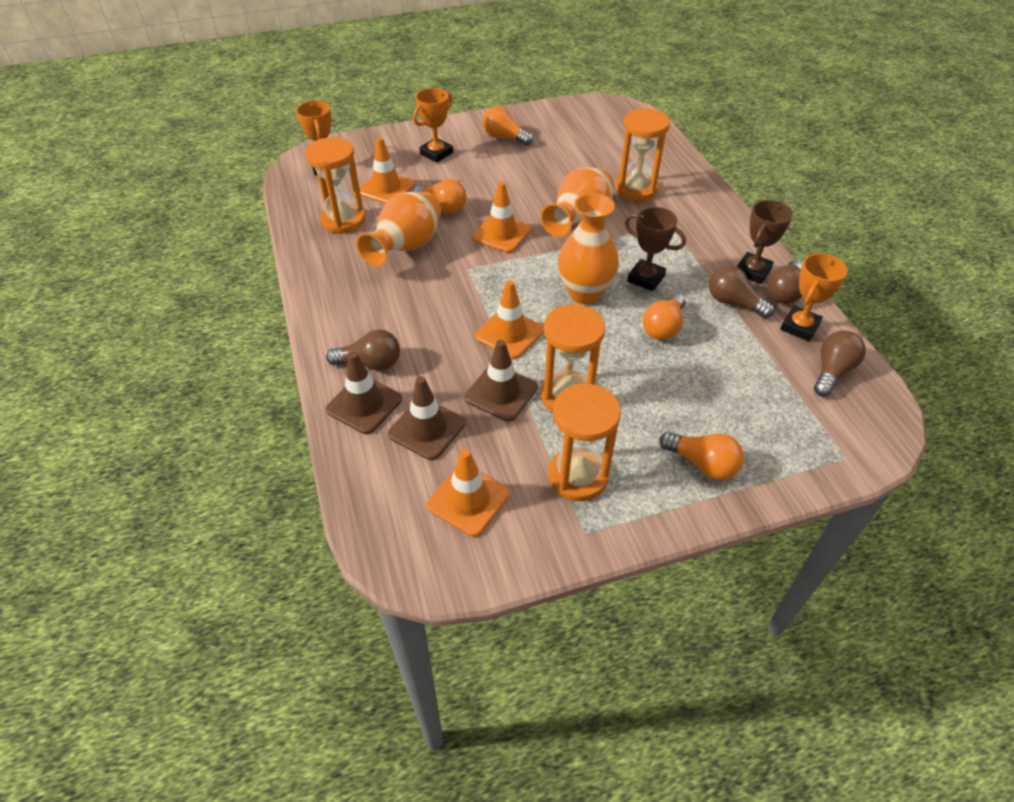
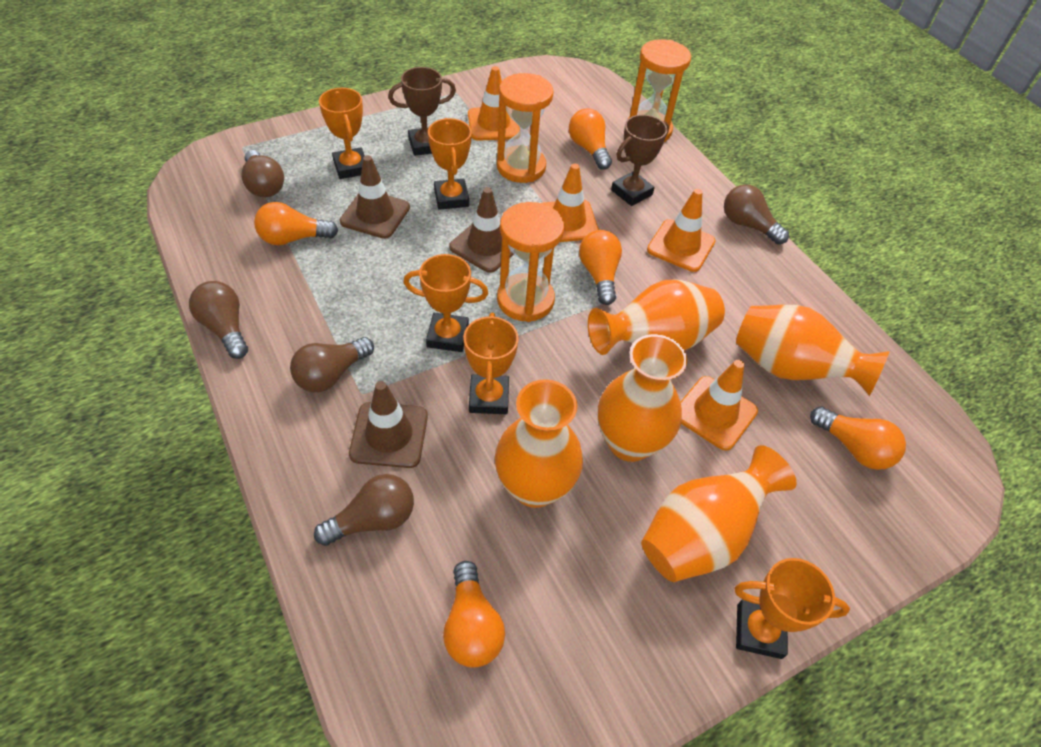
brown light bulb: [326,329,400,371] [709,265,774,318] [767,260,802,304] [814,330,866,397] = 4 -> [189,281,248,359] [241,150,284,197] [290,337,374,392] [314,474,414,546] [724,185,789,245] = 5
orange hourglass: [305,137,365,234] [540,304,605,412] [548,384,621,501] [616,108,670,201] = 4 -> [497,73,554,183] [497,202,564,322] [627,39,691,142] = 3
orange light bulb: [413,179,467,213] [482,106,533,145] [643,294,685,340] [659,432,744,480] = 4 -> [254,202,338,245] [443,561,505,668] [569,108,612,170] [579,230,622,305] [810,406,906,470] = 5
orange trophy: [296,101,331,175] [413,88,453,163] [780,253,848,341] = 3 -> [319,88,365,179] [403,254,488,352] [428,118,472,210] [463,313,519,414] [735,558,850,659] = 5
orange vase: [356,192,441,267] [540,167,614,237] [558,193,619,304] = 3 -> [495,379,583,508] [588,279,725,355] [598,334,687,462] [641,445,797,582] [736,305,890,396] = 5

